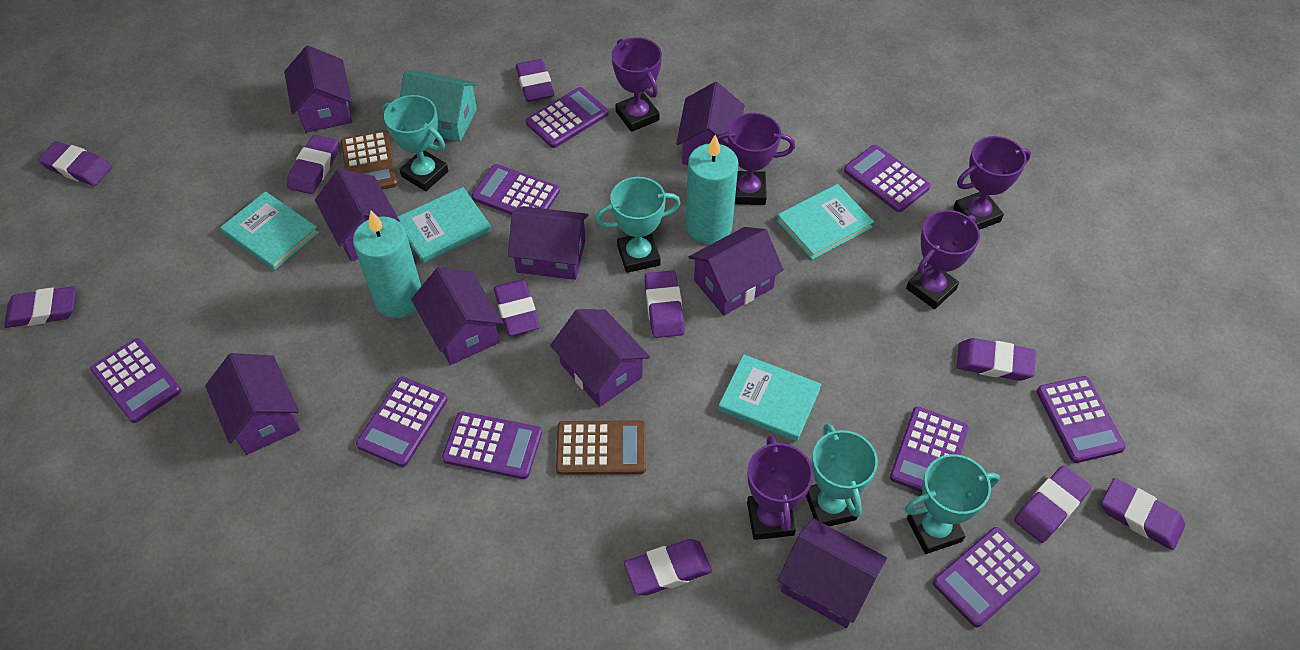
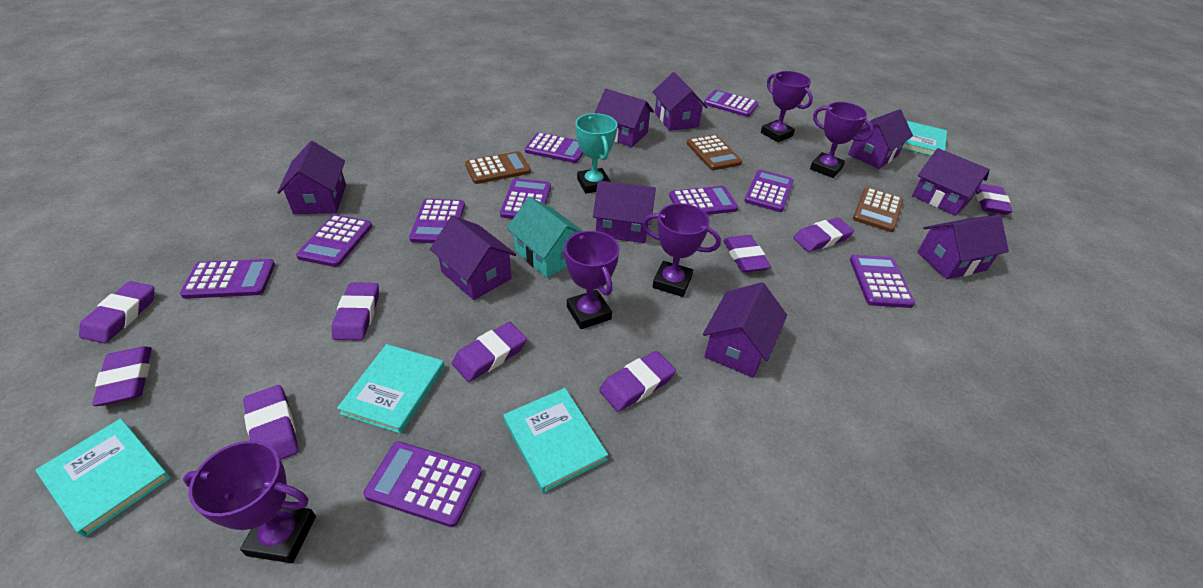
brown calculator: [341,130,398,190] [556,420,646,475] = 2 -> [465,151,531,184] [687,135,742,170] [853,187,903,232] = 3
purple calculator: [90,338,181,423] [356,377,448,467] [442,411,542,479] [472,164,560,215] [526,87,608,148] [844,145,931,212] [890,406,969,492] [933,527,1041,627] [1037,376,1126,463] = 9 -> [180,259,275,299] [296,214,372,267] [363,441,482,527] [409,199,465,243] [500,178,551,219] [525,132,583,163] [669,186,738,215] [704,90,758,117] [744,170,794,212] [850,255,915,308] = 10
purple eraser: [4,286,76,328] [38,141,112,186] [287,135,339,194] [494,280,540,336] [516,59,555,102] [624,539,712,596] [644,270,685,338] [956,338,1036,381] [1014,465,1092,543] [1102,478,1185,550] = 10 -> [79,281,154,343] [92,346,152,406] [243,385,299,460] [332,282,379,340] [452,322,527,382] [599,351,676,412] [723,235,771,272] [793,218,854,252] [976,184,1013,215] = 9
turquoise candle: [353,211,421,318] [686,135,739,244] = 2 -> none = 0
turquoise trophy: [382,95,448,191] [595,177,680,273] [806,423,878,526] [905,454,1000,554] = 4 -> [575,113,617,194] = 1

